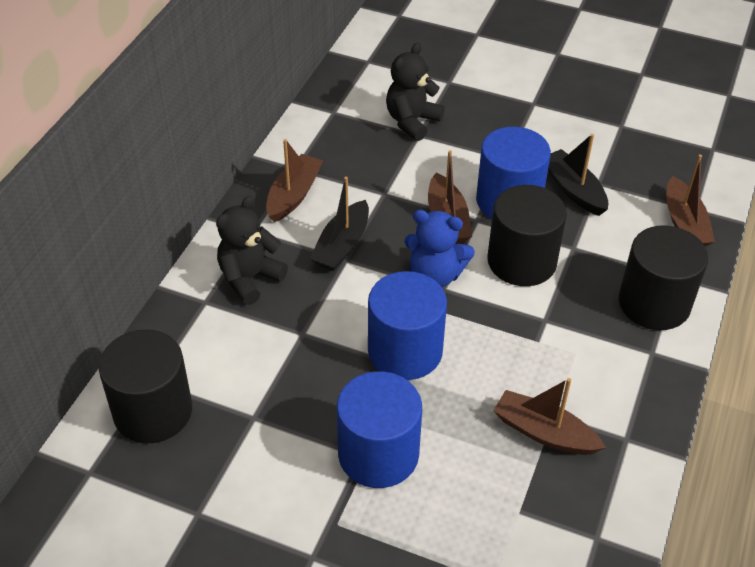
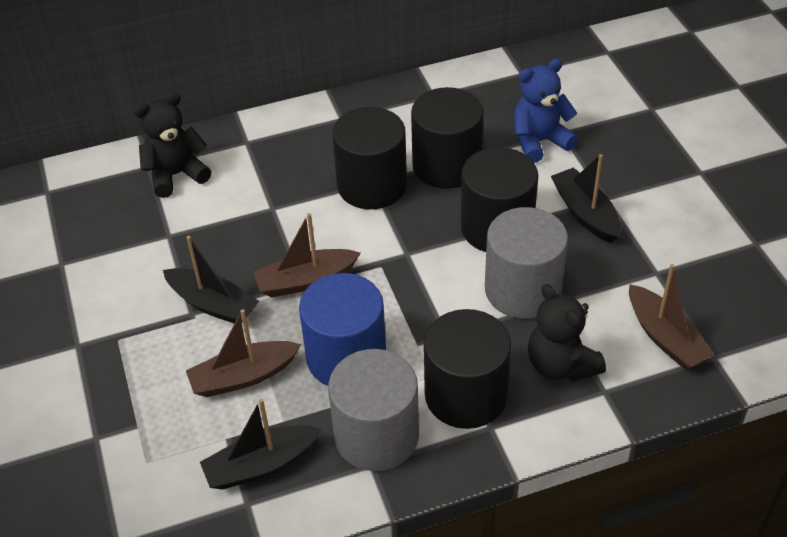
black boat: [310,177,369,271] [548,134,608,216] = 2 -> [163,236,259,323] [200,399,322,489] [551,154,621,243] = 3
black cylinder: [99,329,192,444] [487,185,567,286] [619,225,708,330] = 3 -> [332,107,407,209] [411,87,484,189] [424,309,511,429] [461,147,539,252] = 4
blue cylinder: [337,371,422,488] [368,271,447,380] [476,127,551,219] = 3 -> [299,273,386,386] = 1
brown boat: [266,139,323,222] [428,150,472,244] [493,378,606,455] [666,154,715,246] = 4 -> [186,309,301,397] [253,213,360,297] [629,264,715,369] = 3
grey cylinder: none = 0 -> [328,349,419,471] [485,207,568,319] = 2

